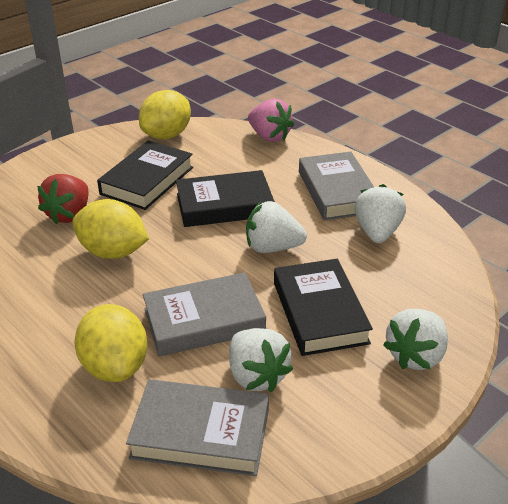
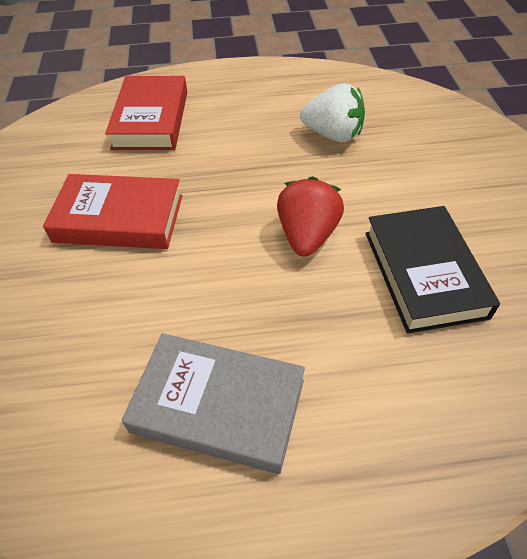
black book: [97,140,193,210] [176,170,275,227] [274,259,373,356] = 3 -> [366,206,500,334] = 1
grey book: [126,379,269,476] [143,272,266,356] [299,152,374,221] = 3 -> [122,333,305,474] = 1
pink strawberry: [248,99,294,142] = 1 -> none = 0
red book: none = 0 -> [43,174,183,249] [105,76,187,150] = 2
white strawberry: [229,328,293,392] [246,201,307,253] [355,184,406,243] [383,309,448,370] = 4 -> [300,83,365,142] = 1
yellow lemon: [72,199,149,259] [75,304,147,382] [139,90,191,139] = 3 -> none = 0

